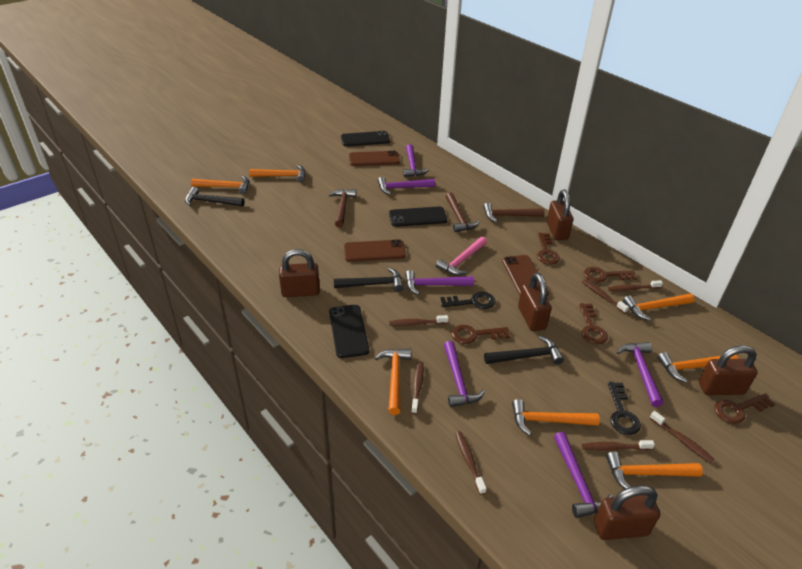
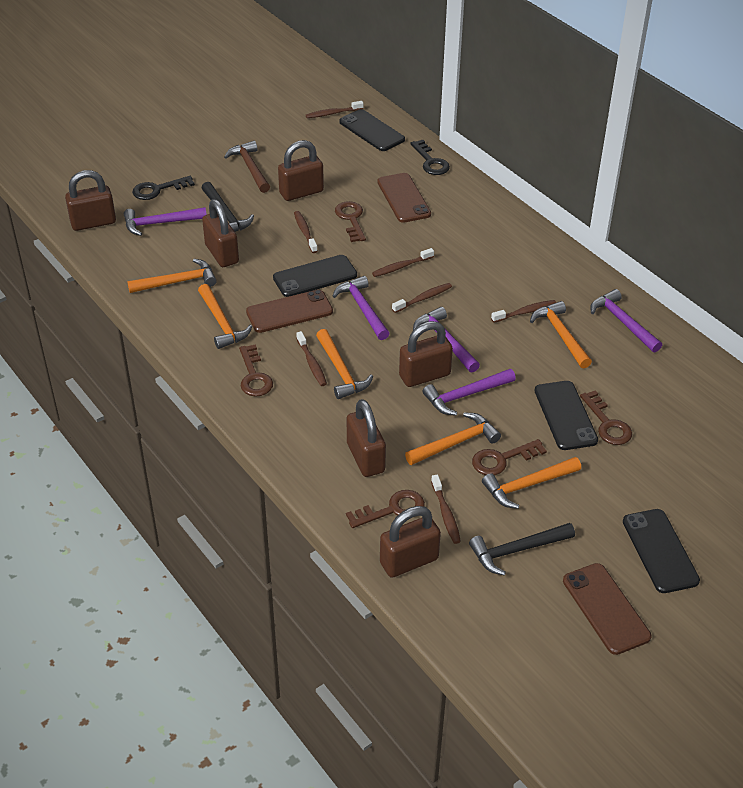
black hammer: [185,187,245,206] [334,268,404,292] [484,336,564,365] = 3 -> [202,182,254,232] [469,523,575,575] = 2
black phone: [329,305,369,358] [341,131,390,146] [389,207,447,227] = 3 -> [273,255,357,297] [339,109,405,151] [535,381,598,450] [623,509,700,593] = 4
brown hammer: [329,189,356,228] [446,193,480,232] [483,203,545,222] = 3 -> [224,141,270,193] = 1
brown padlock: [279,249,320,297] [518,273,552,331] [547,190,573,240] [594,485,660,540] [699,345,758,395] = 5 -> [65,170,116,231] [202,199,239,267] [278,140,324,201] [347,399,386,477] [380,506,441,578] [399,321,453,387] = 6
orange hammer: [191,176,249,194] [249,165,305,182] [375,349,411,415] [512,399,600,435] [606,452,703,489] [623,294,695,321] [657,352,738,382] = 7 -> [127,259,217,293] [198,284,252,349] [316,329,373,399] [405,413,501,465] [482,457,581,509] [530,301,592,369] = 6
pink hammer: [436,237,487,275] = 1 -> none = 0
purple hammer: [378,177,435,195] [403,144,428,177] [405,270,474,295] [444,341,485,407] [554,432,613,518] [617,342,663,407] = 6 -> [124,207,207,236] [332,276,390,340] [413,307,480,372] [423,369,516,416] [590,289,662,353] = 5

